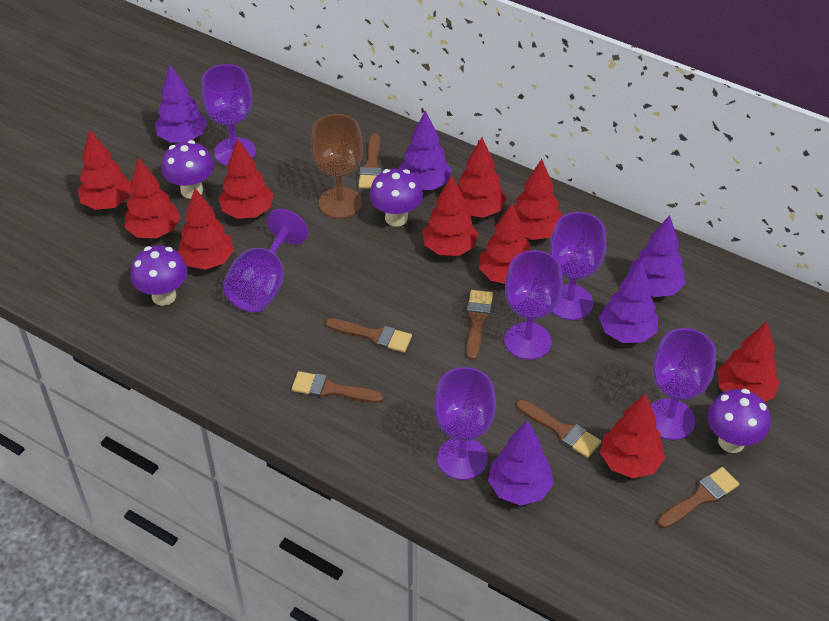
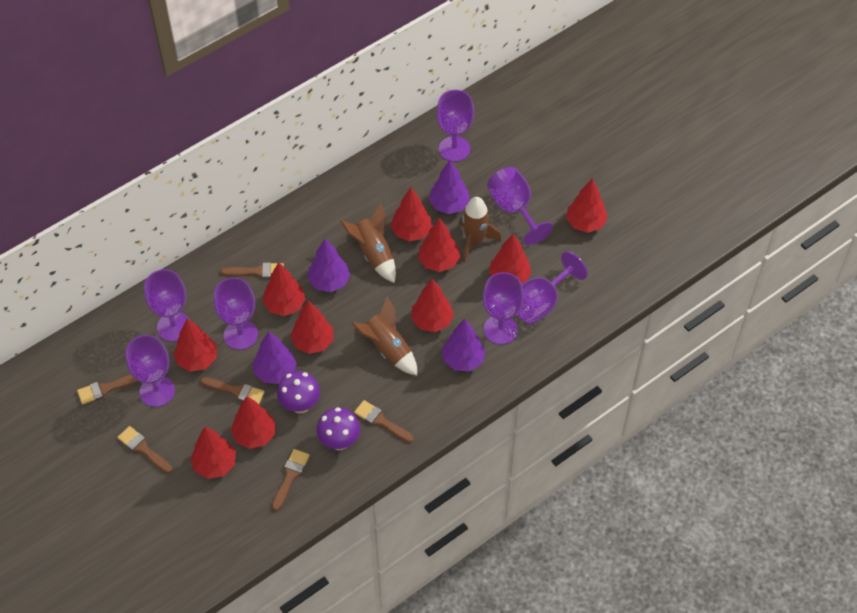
brown goblet: [311,114,363,219] = 1 -> none = 0
brown rocket: none = 0 -> [340,203,396,283] [352,297,417,375] [459,197,501,262] = 3
purple goblet: [201,64,256,166] [222,209,309,313] [434,367,496,480] [504,250,563,360] [550,212,606,320] [651,328,716,440] = 6 -> [126,335,175,407] [144,269,190,342] [214,277,258,350] [436,90,474,162] [483,272,524,345] [487,167,553,245] [517,251,588,324] = 7
purple mushroom: [131,245,187,306] [161,140,214,199] [369,169,423,227] [707,389,770,453] = 4 -> [277,371,320,414] [316,407,360,450] = 2
purple tree: [155,65,207,143] [398,111,452,190] [488,420,554,506] [599,261,658,343] [627,215,686,297] = 5 -> [253,331,297,384] [308,239,350,292] [429,160,470,214] [442,319,486,371] = 4

